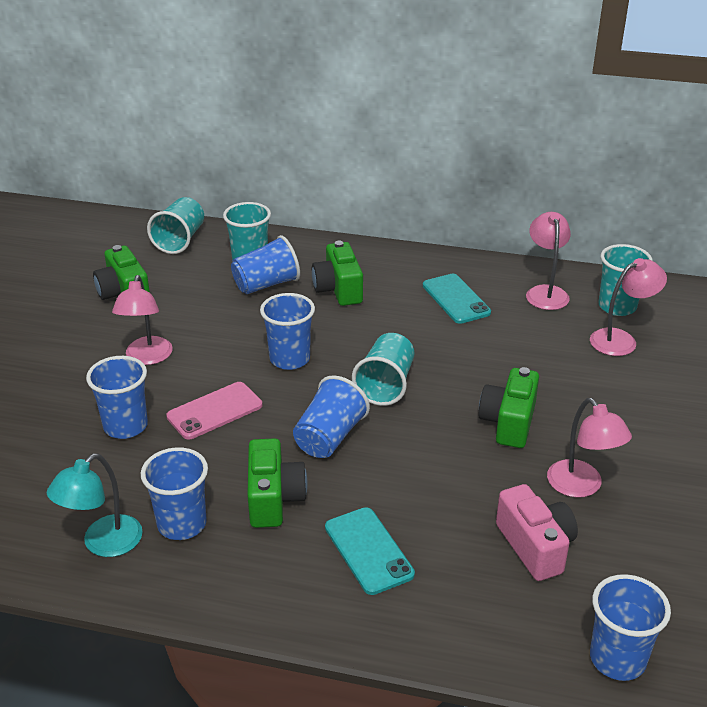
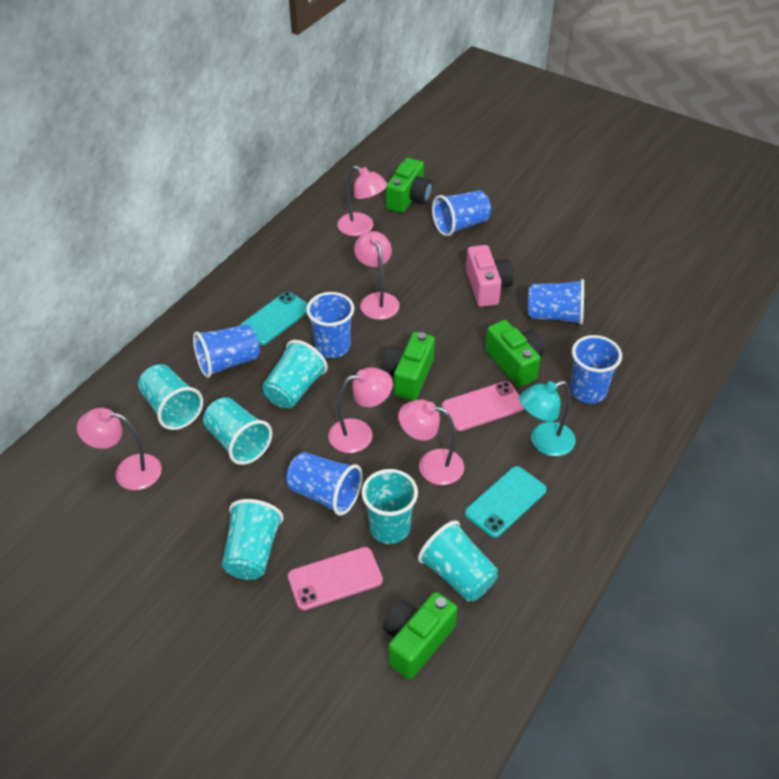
pink lamp: [112,275,173,365] [526,212,571,310] [547,398,632,498] [590,258,667,356] = 4 -> [77,408,162,490] [328,367,393,453] [337,166,387,236] [354,231,400,320] [398,400,464,485] = 5
pink phone: [166,382,263,440] = 1 -> [288,547,383,610] [442,381,524,431] = 2
turquoise cup: [147,197,204,254] [223,202,271,261] [352,333,415,406] [599,244,653,316] = 4 -> [138,364,203,430] [203,397,272,465] [222,499,284,580] [262,340,328,409] [362,469,418,544] [418,520,498,601] = 6

